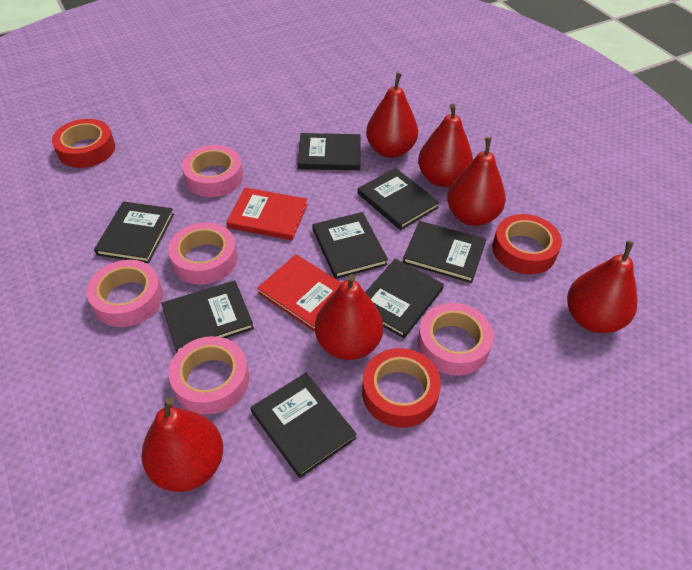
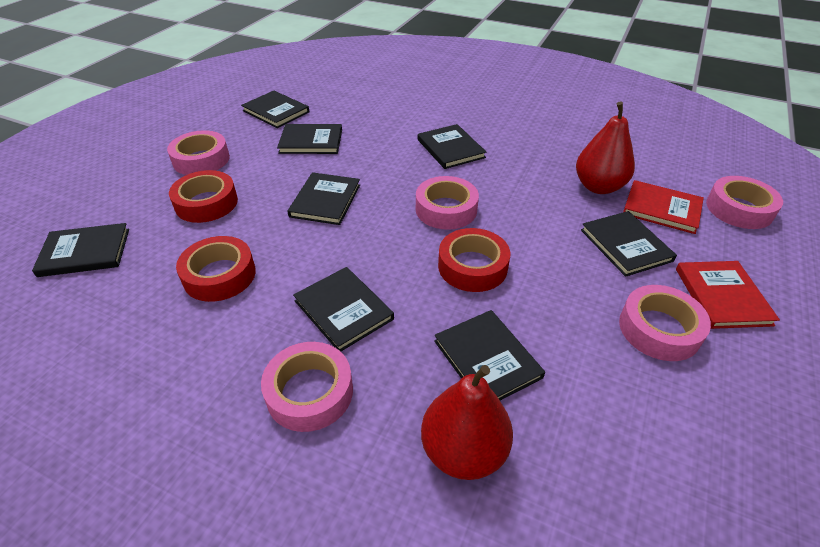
red pear: [141,398,223,492] [315,274,383,360] [366,73,418,158] [418,104,473,187] [447,137,506,226] [567,241,637,333] = 6 -> [421,365,513,480] [576,101,635,194] = 2

